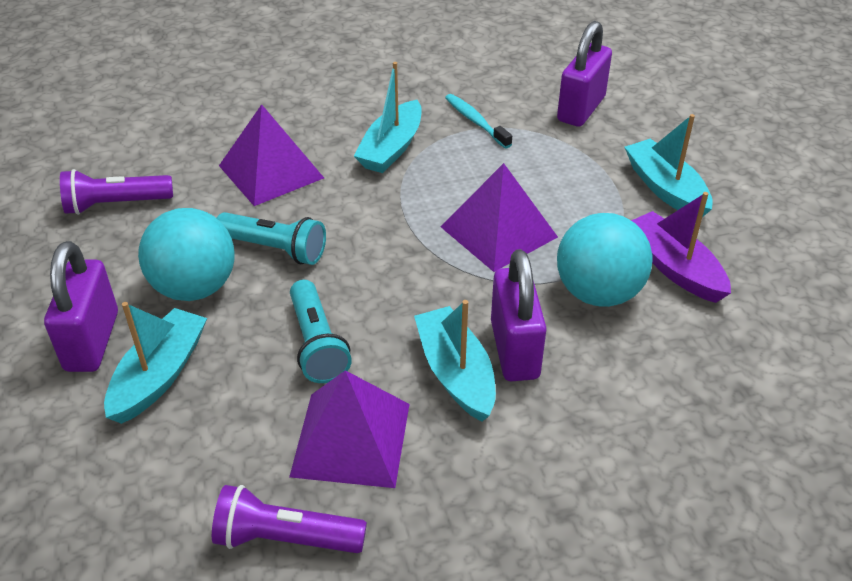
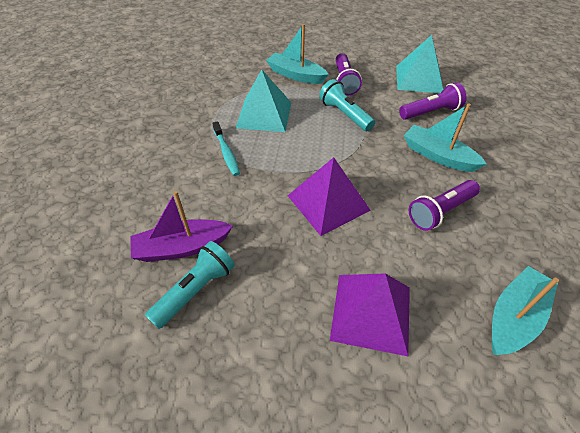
purple flashlight: [60,169,173,215] [212,485,367,553] = 2 -> [335,53,362,95] [399,83,467,120] [409,180,480,231] = 3
purple padlock: [44,241,118,372] [491,249,547,381] [557,21,612,127] = 3 -> none = 0
purple pyramid: [219,104,324,206] [289,370,410,488] [440,163,558,272] = 3 -> [288,157,371,236] [330,273,410,356] = 2
turquoise ball: [138,208,235,301] [557,213,653,307] = 2 -> none = 0
turquoise boat: [104,302,207,424] [354,62,422,173] [414,300,496,422] [625,114,713,216] = 4 -> [266,24,329,84] [404,103,487,172] [491,266,559,355] = 3
turquoise pyramid: none = 0 -> [236,69,291,132] [396,35,443,93] = 2

